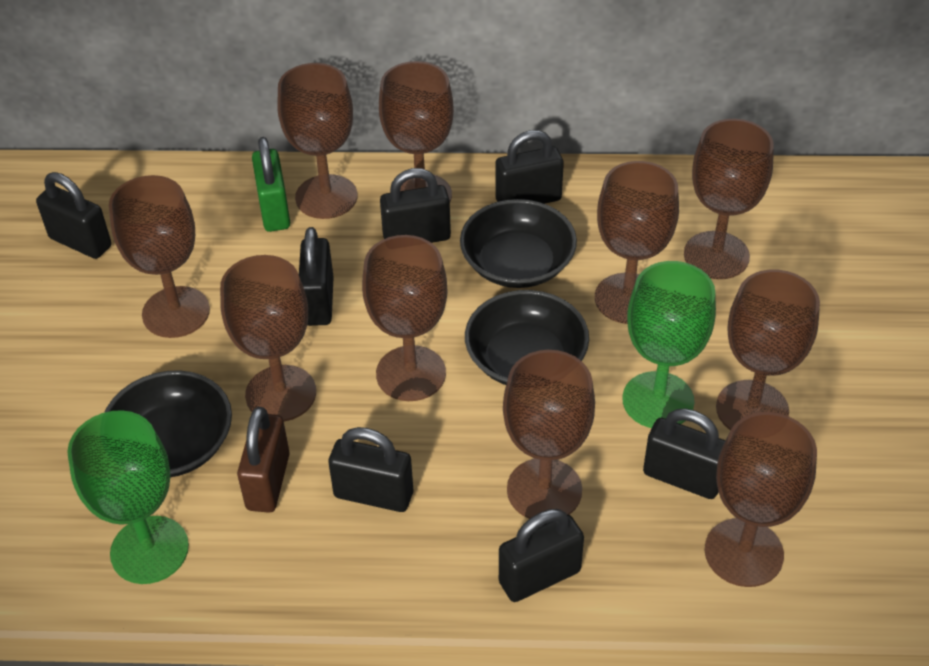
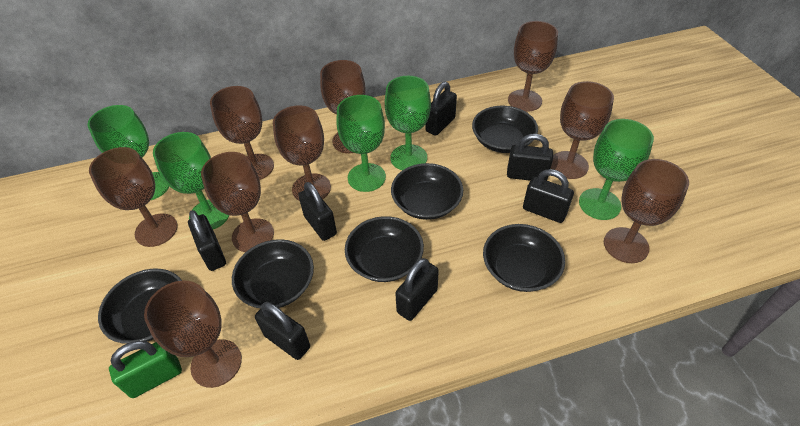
black bowl: [104,370,232,477] [460,199,577,288] [465,290,589,385] = 3 -> [98,269,182,344] [232,239,314,308] [345,216,424,282] [391,163,463,220] [472,106,538,153] [483,224,565,292] = 6
brown goblet: [109,175,210,338] [220,255,316,422] [277,63,357,219] [362,235,448,401] [379,61,454,202] [503,350,595,519] [595,161,679,324] [684,119,774,279] [705,412,817,587] [716,269,820,430] = 10 -> [89,147,178,247] [144,281,242,388] [201,152,274,252] [210,86,274,180] [273,105,331,201] [320,60,366,154] [508,21,558,112] [551,81,614,179] [604,159,689,263] = 9
brown padlock: [237,407,290,513] = 1 -> none = 0
green goblet: [67,410,189,584] [622,261,716,428] = 2 -> [88,105,169,200] [153,132,229,229] [336,95,386,192] [385,76,431,170] [579,119,654,220] = 5

